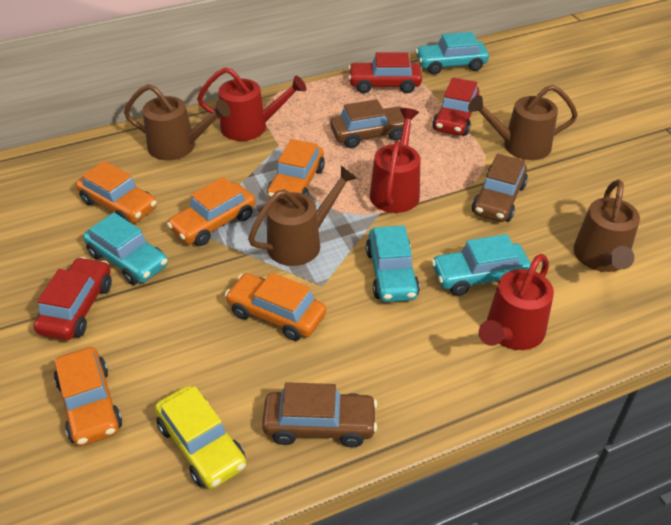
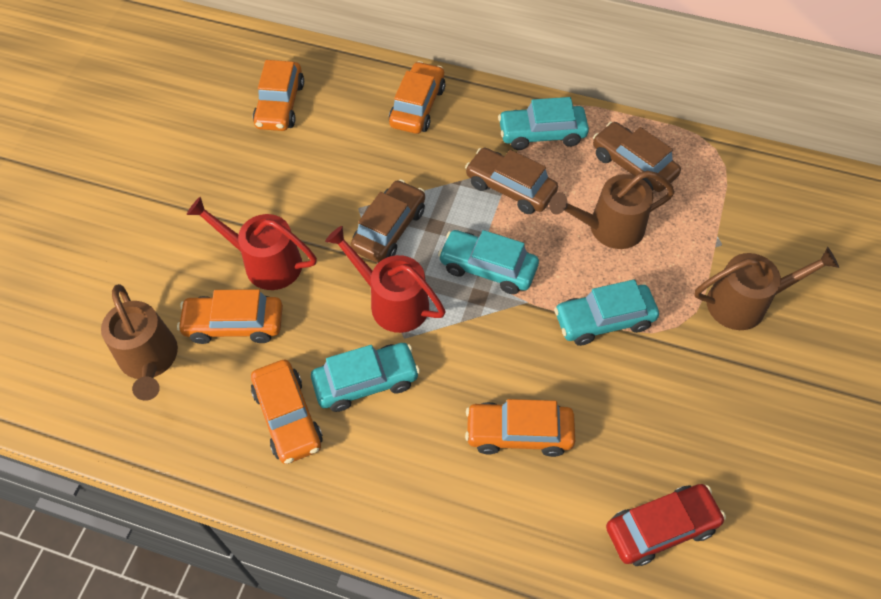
brown watering can: [124,84,231,160] [248,166,357,266] [468,85,578,160] [573,180,640,272] = 4 -> [101,284,178,401] [549,171,675,249] [694,247,839,330] = 3
red car: [34,257,112,340] [348,52,422,93] [432,77,479,136] = 3 -> [606,484,726,566] = 1
red watering can: [197,67,306,141] [370,108,420,213] [479,254,554,350] = 3 -> [187,197,317,290] [325,226,446,333] = 2
yellow car: [155,386,246,489] = 1 -> none = 0

